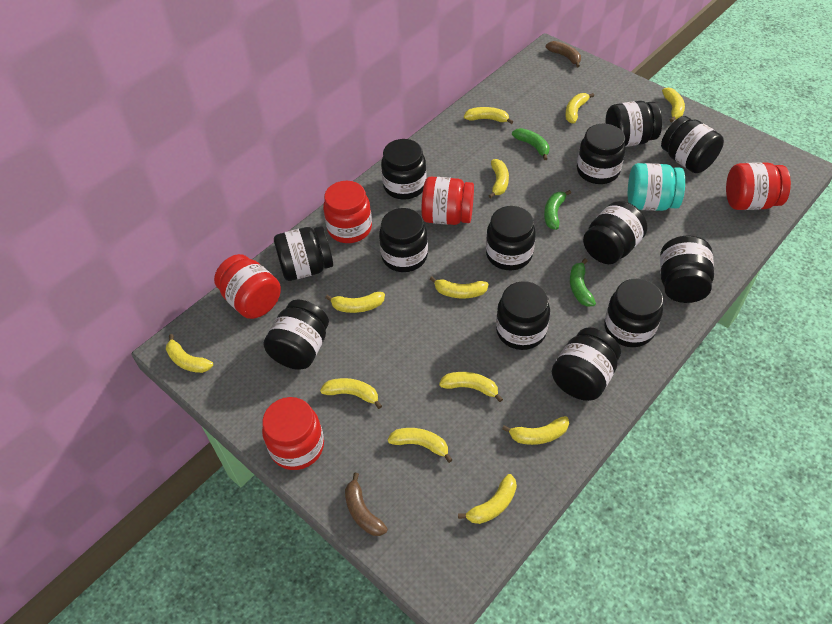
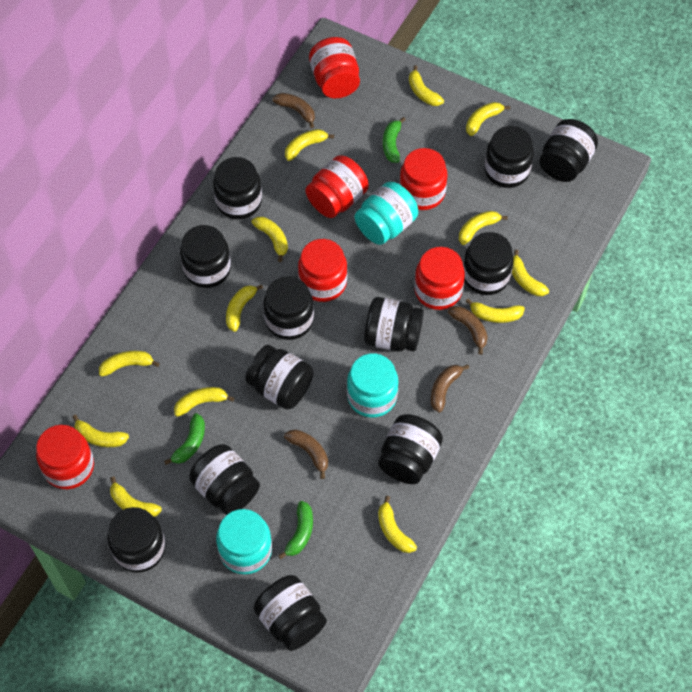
black jar: [264,299,329,370] [274,226,333,281] [379,208,428,272] [381,139,427,200] [486,206,536,270] [496,281,550,350] [552,328,621,401] [577,124,626,184] [583,201,648,264] [604,278,663,347] [605,101,662,147] [660,235,714,303] [661,116,724,173] = 13 -> [107,507,166,573] [180,225,231,288] [189,444,260,515] [213,157,262,219] [245,345,314,409] [254,575,327,651] [263,276,314,340] [364,297,424,352] [378,414,443,484] [463,232,514,295] [485,126,534,188] [540,119,598,182] = 12
brown banana: [345,473,388,536] [546,41,581,67] = 2 -> [272,93,315,128] [284,430,328,479] [431,364,469,413] [448,306,488,355] = 4
red jar: [214,254,281,319] [262,397,324,470] [323,181,372,243] [422,177,474,225] [726,162,791,210] = 5 -> [36,425,94,489] [298,239,347,302] [306,155,369,218] [309,37,360,98] [399,148,448,210] [414,247,465,310] = 6
turquoise jar: [628,163,685,211] = 1 -> [216,509,272,574] [347,354,399,418] [355,182,418,245] = 3
yellow banana: [166,334,213,373] [320,378,382,409] [325,292,385,313] [388,428,453,463] [430,277,489,298] [439,372,503,402] [458,474,517,524] [464,107,513,124] [489,159,509,198] [502,416,569,445] [565,93,594,123] [662,88,685,122] = 12 -> [72,415,129,447] [99,351,160,377] [110,476,162,517] [174,387,234,417] [226,284,263,332] [252,217,288,262] [285,129,334,161] [378,496,417,553] [409,65,444,106] [459,211,508,245] [466,102,510,136] [466,299,525,323] [512,250,549,296] = 13

